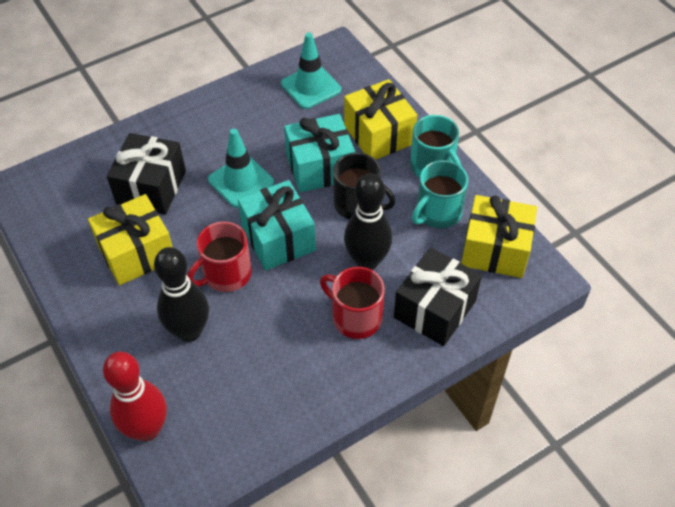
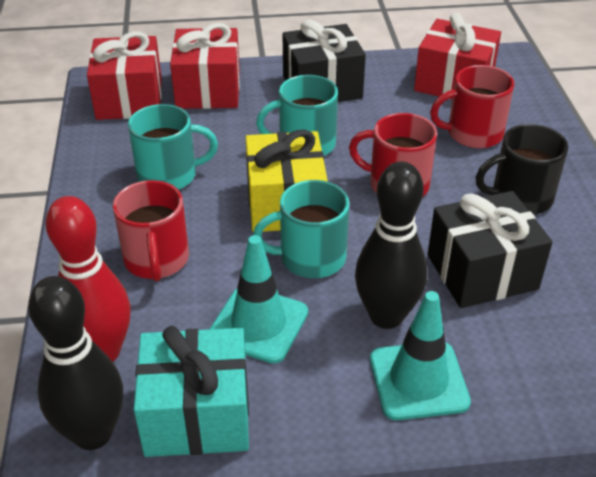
red gift: none = 0 -> [87,31,162,120] [170,23,240,109] [414,13,501,99] = 3
red mug: [187,221,252,292] [320,267,385,339] = 2 -> [113,180,189,281] [349,113,437,196] [430,65,514,149] = 3
turquoise gift: [238,180,316,271] [284,114,355,193] = 2 -> [134,326,249,457] = 1
turquoise mug: [410,115,462,177] [412,160,468,228] = 2 -> [128,104,218,190] [253,180,349,278] [256,75,338,156] = 3
yellow gift: [88,194,173,285] [344,79,417,159] [461,195,537,278] = 3 -> [246,130,328,232] = 1

